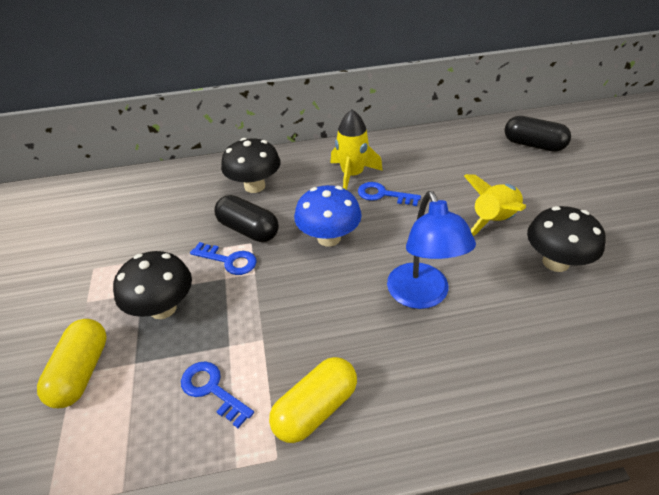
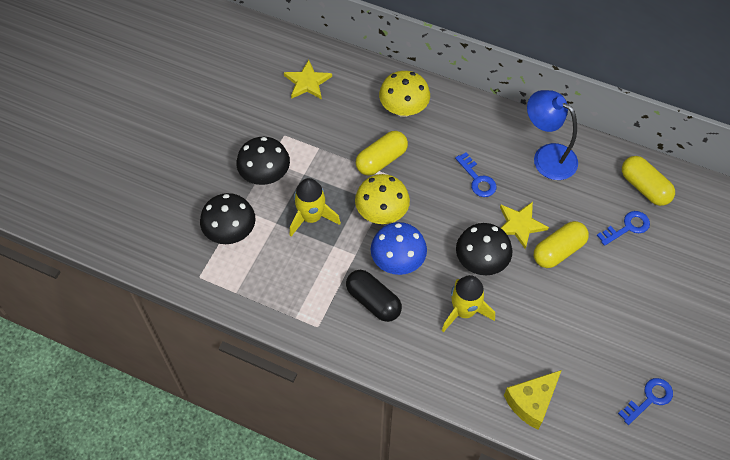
black capsule: [215,195,279,242] [504,116,571,152] = 2 -> [346,270,402,322] = 1
yellow capsule: [37,319,107,408] [269,357,357,443] = 2 -> [356,131,408,176] [534,221,589,268] [622,156,675,206] = 3
yellow cheese: none = 0 -> [504,370,562,430] = 1
yellow mushroom: none = 0 -> [355,174,410,224] [379,71,430,117] = 2
yellow star: none = 0 -> [284,60,332,99] [500,202,549,249] = 2

